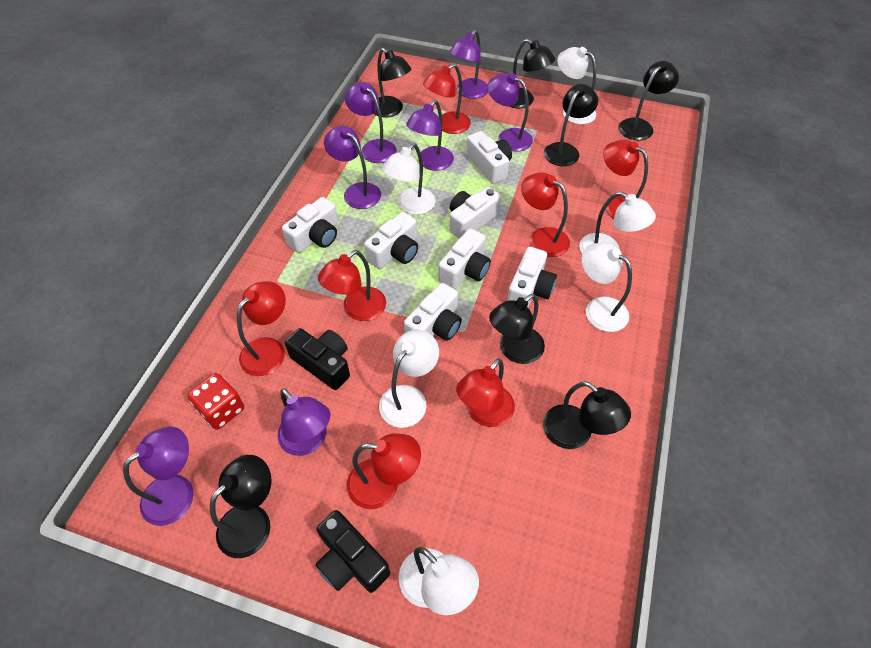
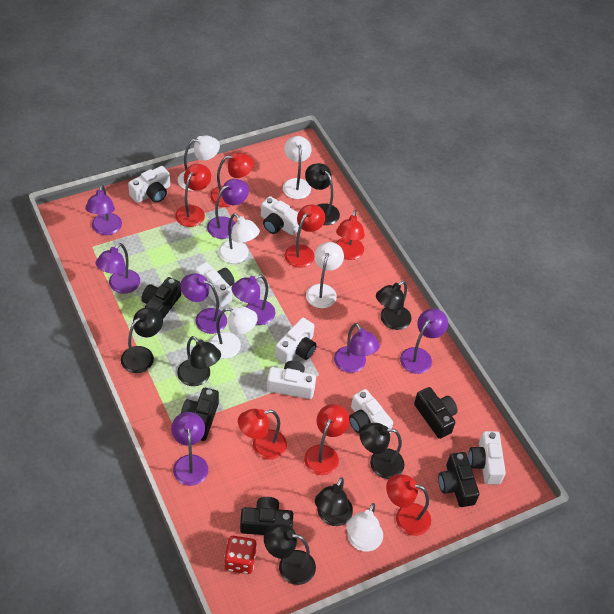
black camera: [285,328,350,390] [315,510,390,593] = 2 -> [141,277,181,319] [181,388,219,441] [240,497,293,535] [414,387,458,439] [438,452,479,507] = 5
purple lamp: [123,426,193,526] [277,388,330,456] [324,126,381,209] [345,82,397,163] [406,100,454,171] [449,30,488,99] [487,73,533,152] = 7 -> [85,185,122,235] [95,243,140,294] [171,412,208,486] [180,273,227,334] [207,179,249,239] [232,275,275,325] [334,323,380,373] [400,309,448,374] = 8

